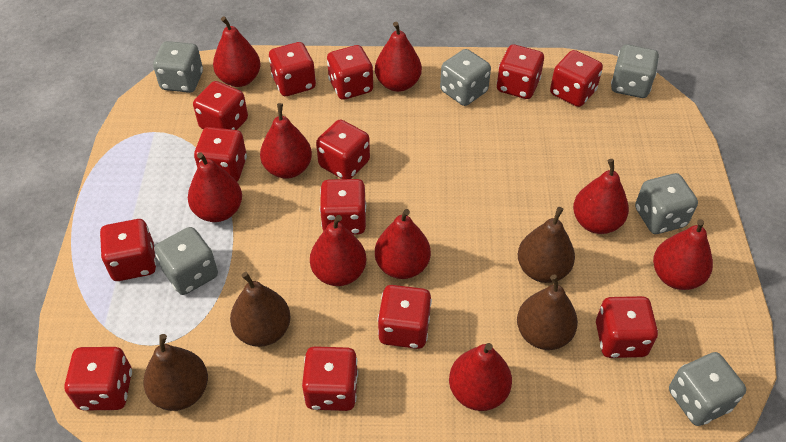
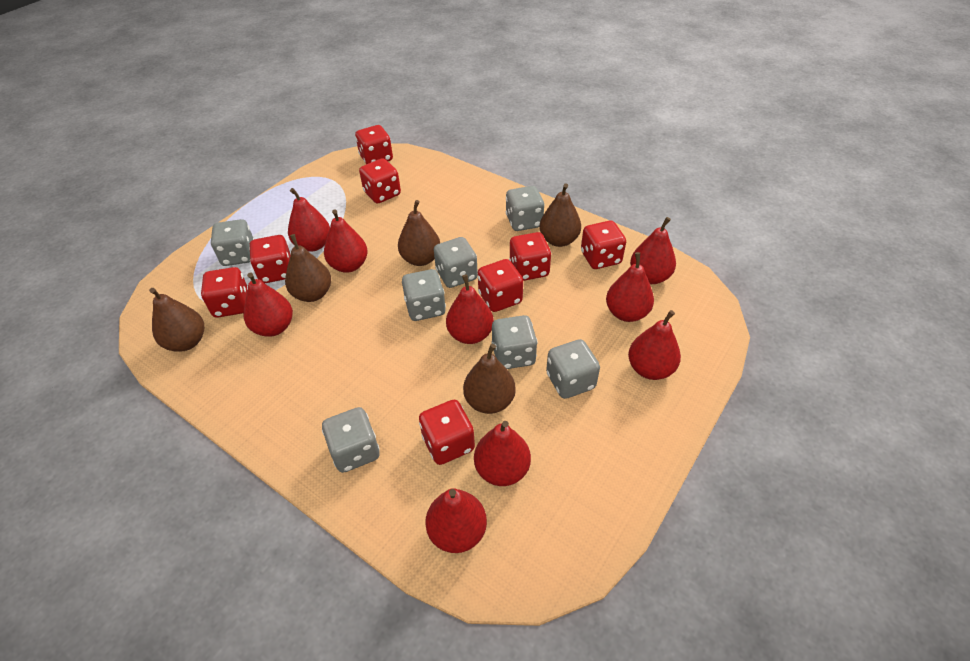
brown pear: [143,334,208,411] [230,272,291,347] [517,275,578,350] [518,207,575,283] = 4 -> [149,288,204,352] [285,234,331,302] [398,200,440,266] [463,344,516,414] [539,183,581,247] = 5
grey dice: [153,41,203,93] [155,227,218,295] [440,49,491,106] [611,45,659,98] [635,173,698,234] [669,352,746,426] = 6 -> [211,219,254,266] [322,407,380,473] [402,269,446,321] [434,237,478,288] [492,315,538,369] [506,186,544,231] [546,339,600,399] = 7
red dice: [65,347,132,411] [100,219,156,281] [193,81,248,130] [194,127,247,181] [269,42,316,96] [302,346,358,411] [316,120,370,179] [320,179,366,234] [327,45,373,100] [378,285,432,349] [497,45,544,99] [550,50,603,107] [596,296,658,358] = 13 -> [201,267,248,318] [249,235,291,283] [355,125,393,164] [359,158,401,204] [419,400,475,465] [478,259,523,312] [509,232,551,281] [581,221,626,269] = 8

